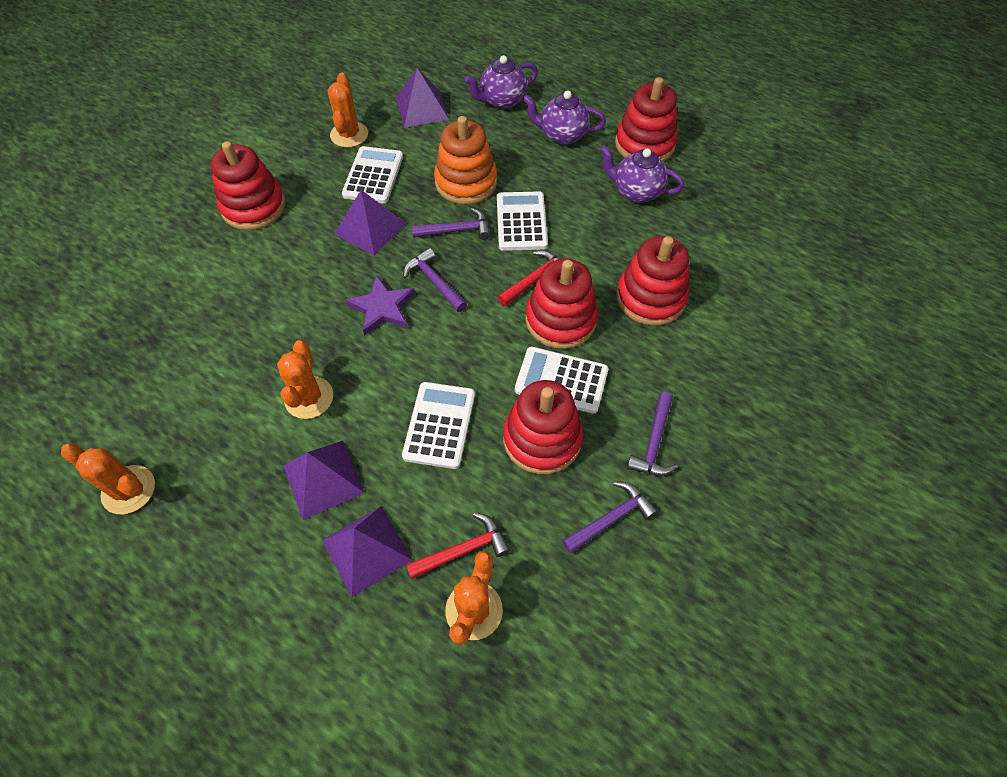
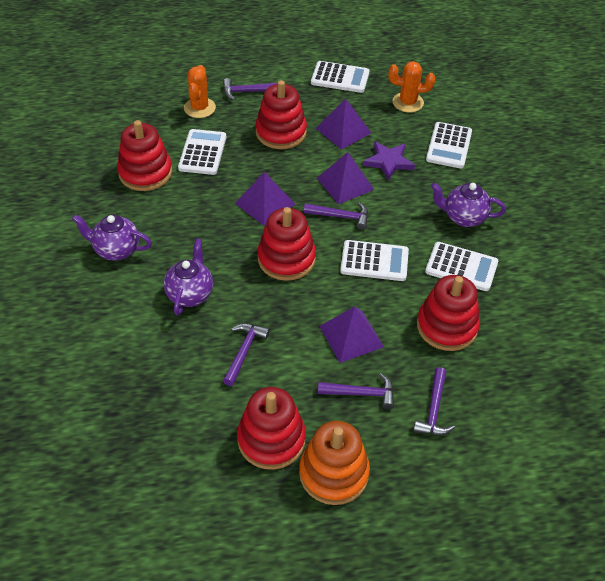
orange cactus: [61,443,155,515] [277,340,333,419] [328,72,368,148] [445,551,503,645] = 4 -> [184,65,216,118] [389,61,435,112] = 2
purple hammer: [404,248,467,312] [412,208,491,240] [562,481,658,554] [627,392,678,476] = 4 -> [223,78,277,100] [223,323,270,386] [304,202,368,230] [318,373,394,409] [413,367,455,435] = 5
red hammer: [406,513,510,579] [498,250,560,306] = 2 -> none = 0
white calculator: [342,146,403,204] [402,382,475,469] [497,191,548,251] [515,347,608,414] = 4 -> [178,129,226,175] [311,61,370,93] [340,240,409,281] [425,242,498,291] [426,122,472,169] = 5

